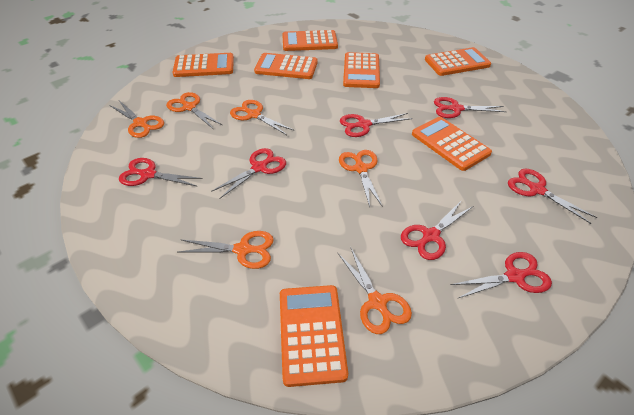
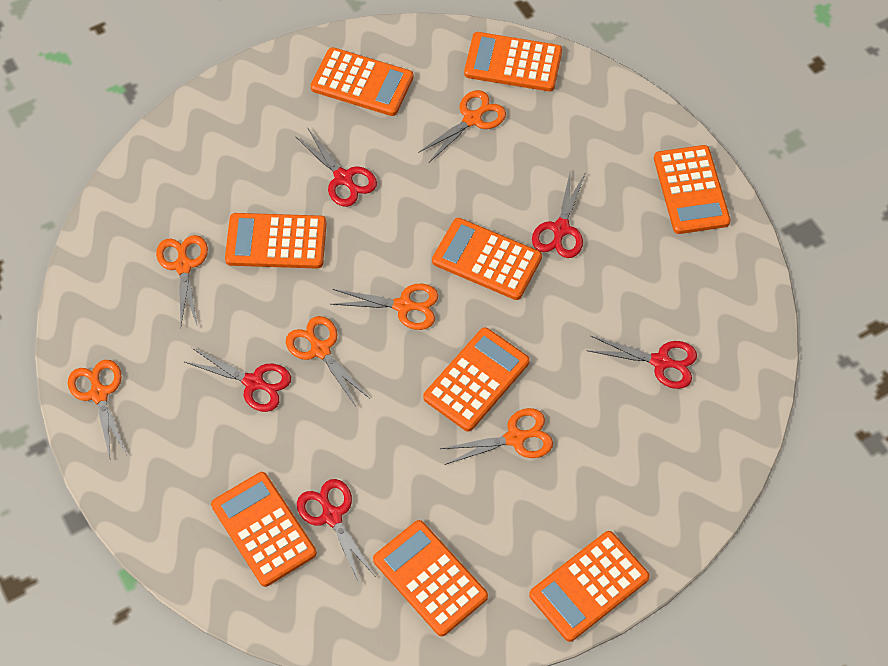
orange calculator: [173,53,234,77] [254,53,318,79] [280,285,348,387] [282,30,338,51] [343,52,380,88] [412,117,492,171] [425,47,491,76] = 7 -> [211,472,317,587] [225,213,327,269] [310,47,413,116] [373,520,488,636] [423,327,530,432] [432,218,542,300] [464,32,562,91] [529,531,650,642] [654,145,731,234] = 9
red scissors: [119,158,203,187] [211,148,286,199] [340,113,413,137] [401,200,473,260] [434,97,507,118] [450,252,552,299] [508,169,597,224] = 7 -> [185,347,291,412] [295,129,377,207] [297,479,376,584] [532,169,586,258] [587,336,697,389] = 5

